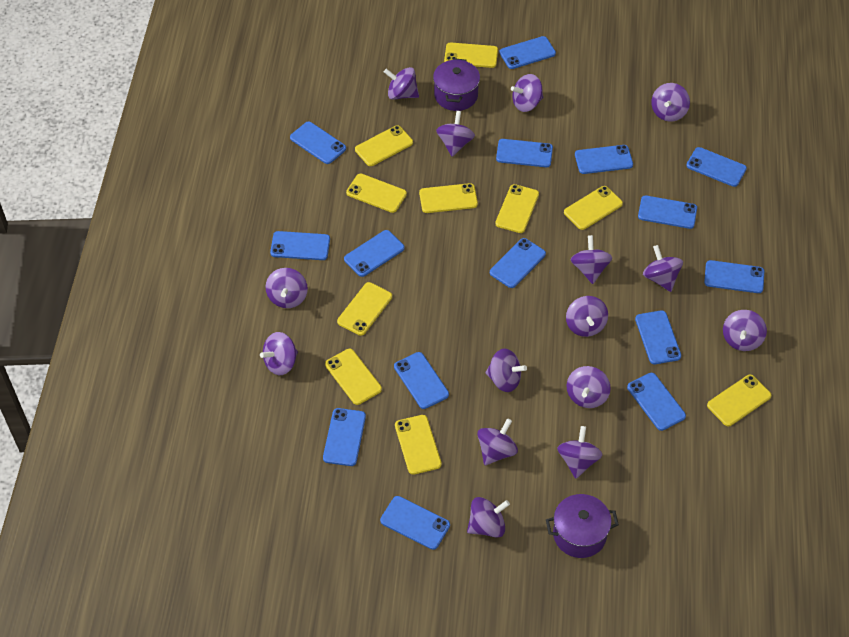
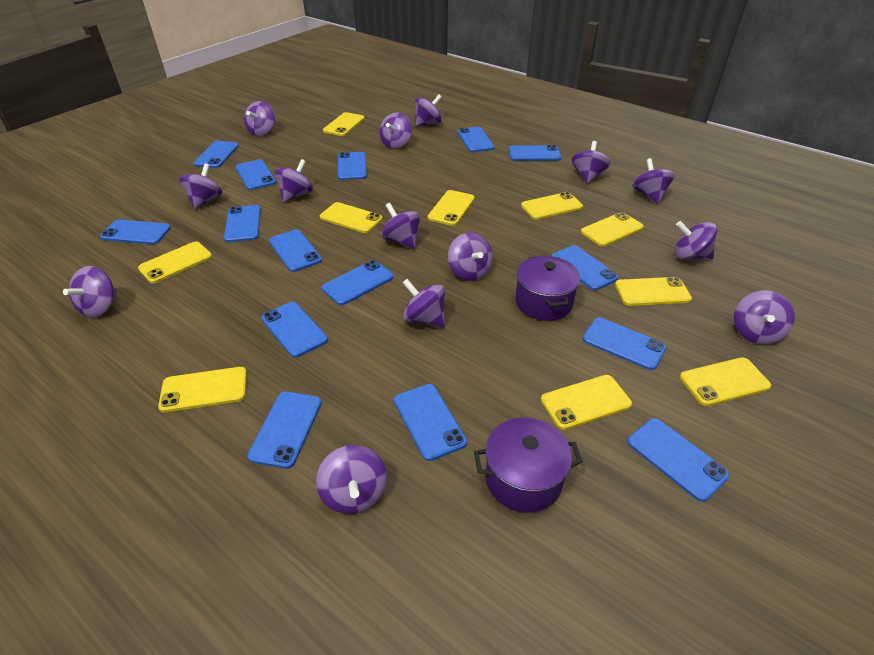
purple spinning top: [260,332,298,375] [266,268,308,308] [384,67,419,100] [436,111,475,157] [467,497,510,538] [477,418,518,465] [485,349,527,392] [511,74,543,112] [557,426,602,479] [566,296,608,337] [566,366,611,408] [571,235,612,284] [643,245,683,292] [651,83,690,122] [723,310,767,351] = 15 -> [63,266,117,317] [179,164,222,209] [244,101,275,136] [275,159,313,202] [316,445,387,514] [379,112,412,148] [381,203,420,249] [402,279,445,328] [415,94,442,127] [448,233,493,281] [571,141,611,184] [632,158,675,204] [674,221,717,260] [734,290,795,344] = 14

